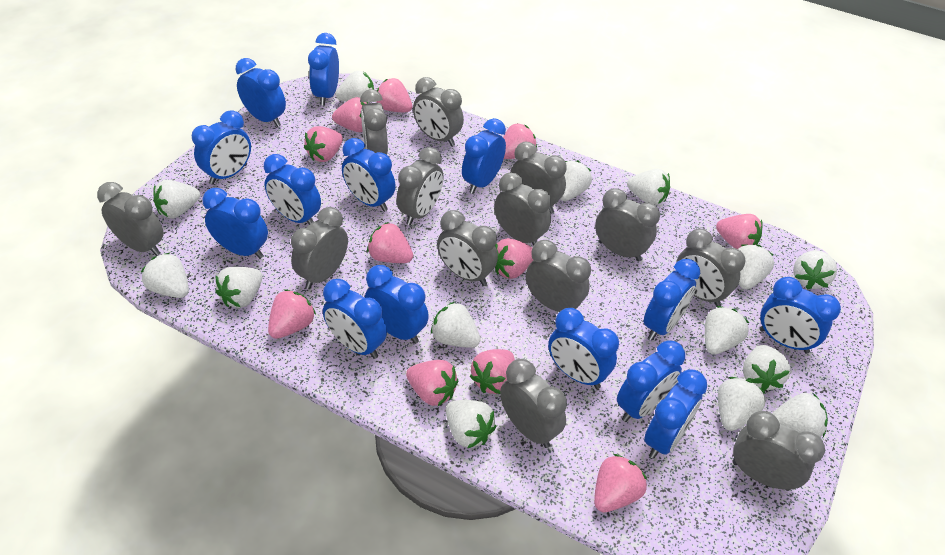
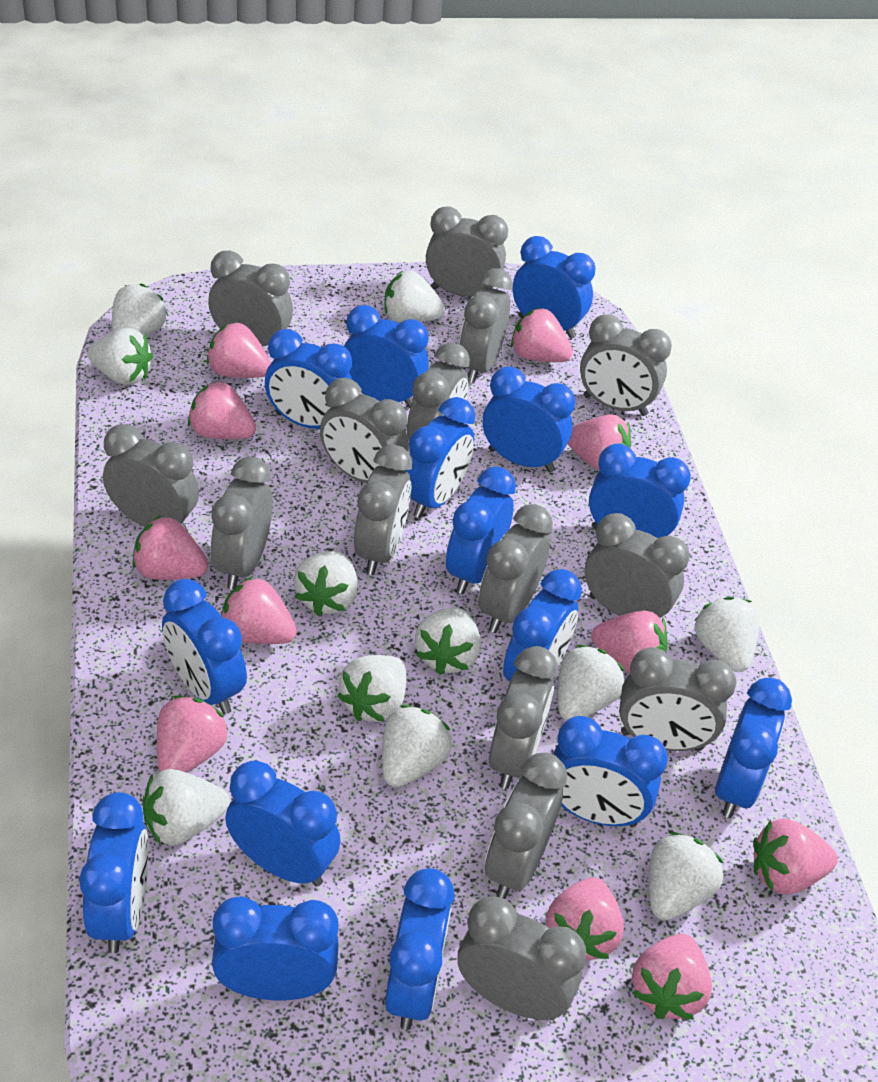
blue clock: [192,110,251,185] [202,188,268,259] [236,58,286,127] [264,154,321,225] [308,33,339,106] [323,279,387,359] [342,138,396,212] [365,265,429,344] [462,118,506,194] [548,308,619,389] [617,340,685,422] [644,259,700,341] [644,370,707,459] [760,277,841,354] = 14 -> [79,792,149,953] [162,579,247,714] [212,896,339,1000] [225,760,341,887] [265,329,352,429] [344,305,429,408] [385,868,454,1030] [405,397,475,518] [446,466,516,594] [483,367,575,472] [503,569,582,682] [513,236,595,339] [553,716,668,827] [589,443,691,538] [715,677,792,818] = 15
grey clock: [97,182,164,256] [291,207,348,289] [360,89,388,155] [397,147,444,225] [413,77,464,146] [437,210,498,286] [494,172,551,246] [500,359,567,448] [510,142,567,214] [526,240,591,312] [595,188,660,261] [676,229,745,307] [733,411,825,491] = 13 -> [103,424,199,531] [208,251,293,347] [210,456,273,590] [320,378,409,483] [354,445,412,575] [407,343,470,441] [426,206,508,297] [458,896,587,1020] [459,268,513,383] [479,504,553,633] [485,753,567,899] [489,646,558,789] [580,314,672,416] [585,513,689,618] [619,647,737,751] = 15
white strawberry: [141,253,189,298] [153,180,200,219] [215,267,263,308] [336,71,374,103] [431,302,481,348] [446,400,496,449] [560,161,592,201] [627,169,670,205] [705,306,749,355] [718,377,765,431] [738,244,774,290] [743,345,791,391] [772,393,828,437] [793,250,837,290] = 14 -> [87,328,153,385] [112,284,168,336] [142,769,230,845] [294,551,358,616] [337,655,406,722] [382,705,452,787] [384,271,445,323] [415,607,481,675] [558,645,625,720] [649,832,724,920] [694,597,760,672] = 11

